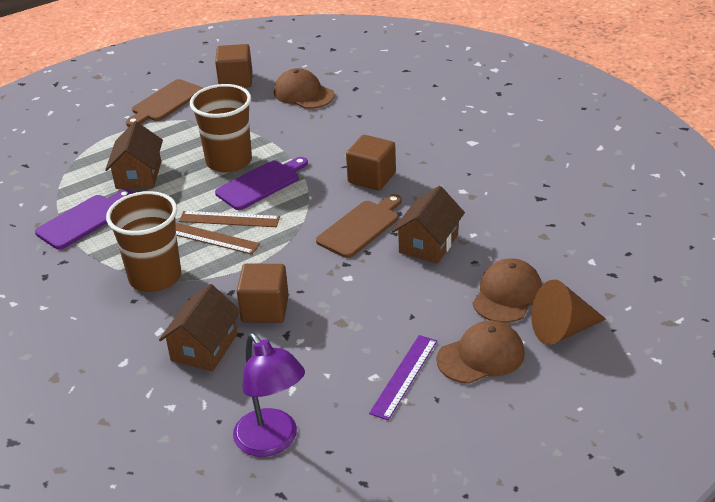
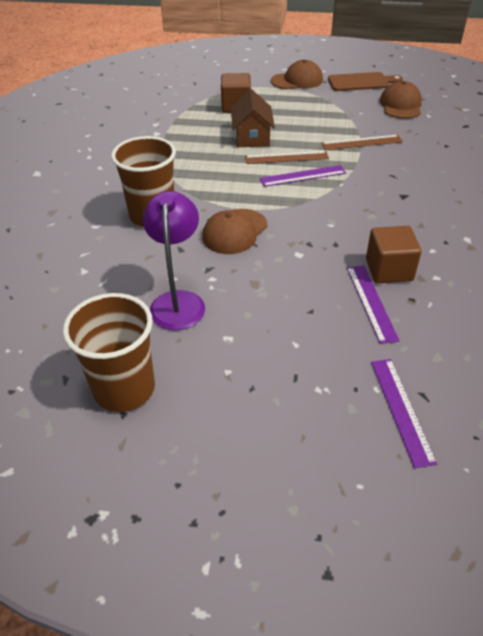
brown cone: [531,280,606,345] = 1 -> none = 0
brown cube: [215,44,252,88] [237,264,289,323] [346,135,396,190] = 3 -> [221,73,251,113] [366,226,422,283] = 2
brown cutting board: [126,79,203,127] [316,194,402,258] = 2 -> [328,72,403,91] = 1
brown house: [105,121,163,189] [159,284,241,371] [392,186,465,264] = 3 -> [231,89,275,147] = 1
purple cutting board: [35,189,133,249] [215,157,308,210] = 2 -> none = 0
purple ruler: [369,335,437,420] = 1 -> [260,165,346,187] [347,265,400,344] [371,359,437,468] = 3

